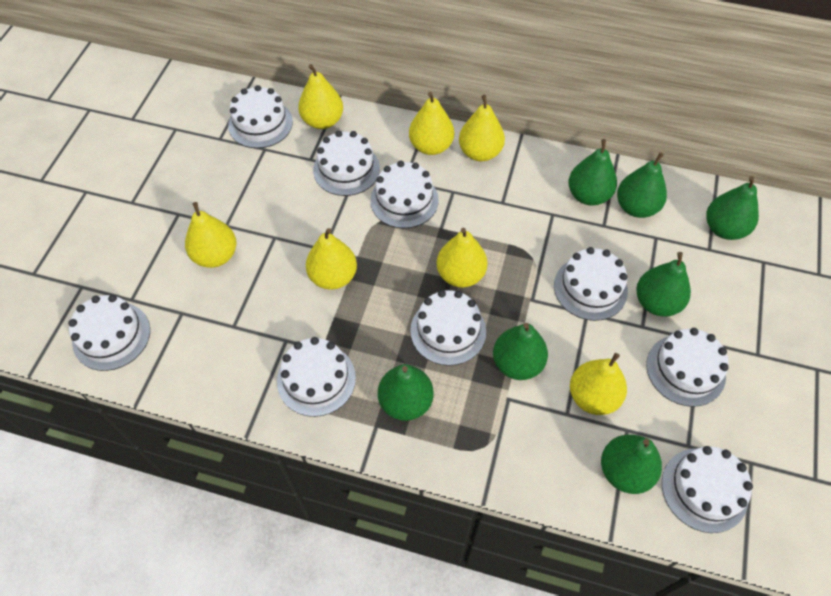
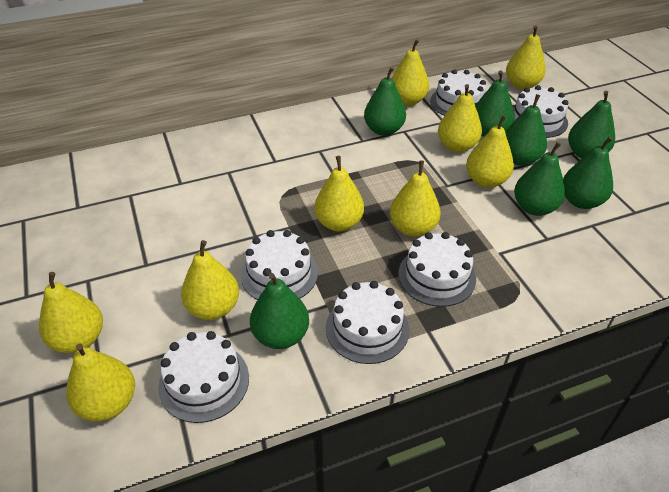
white cake: [68,295,150,371] [228,85,293,148] [277,337,356,417] [313,131,380,196] [370,161,439,228] [410,290,486,366] [554,247,628,321] [646,328,729,407] [662,446,753,533] = 9 -> [158,331,249,423] [241,230,318,300] [326,281,409,364] [398,232,476,307] [430,69,486,116] [513,85,568,138] = 6
yellow pear: [185,202,237,268] [298,64,343,129] [306,228,357,290] [409,92,454,155] [437,228,488,287] [459,95,505,161] [570,353,627,415] = 7 -> [39,272,103,353] [66,343,135,422] [181,240,239,320] [314,156,364,232] [390,160,441,237] [392,39,429,106] [438,84,482,152] [466,115,514,188] [506,25,546,90] = 9

